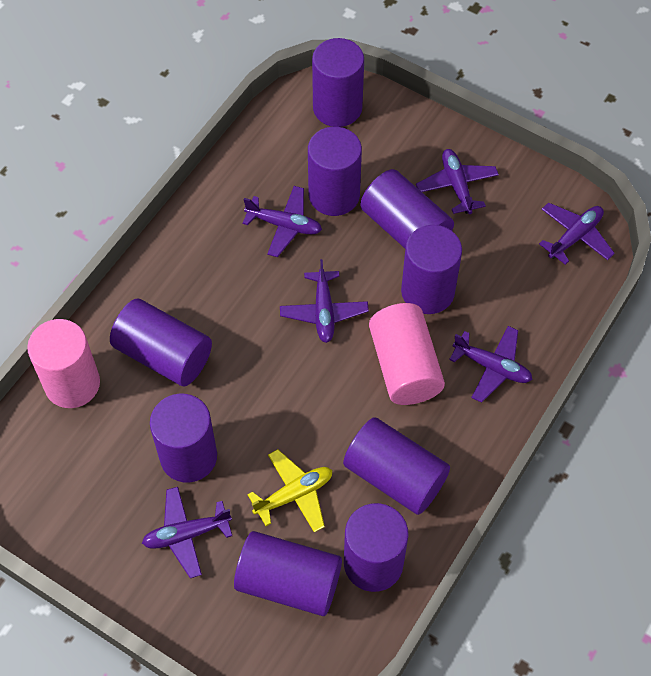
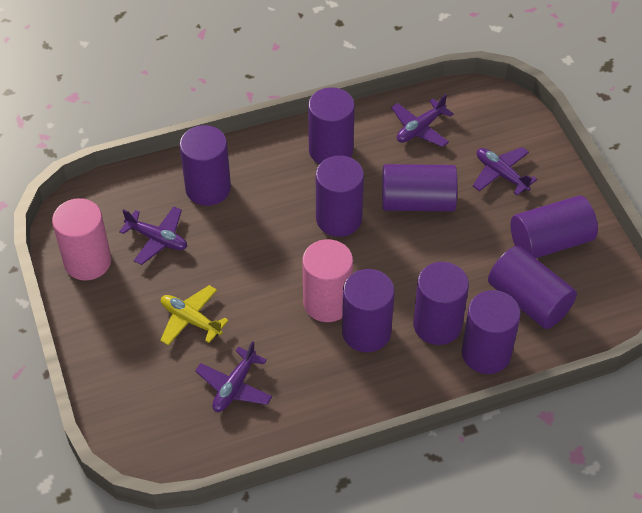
purple plane: [142,487,232,578] [243,186,322,257] [280,259,369,343] [416,149,499,214] [449,326,532,403] [539,202,615,265] = 6 -> [119,206,187,265] [195,341,272,412] [391,94,453,147] [473,147,537,195] = 4

